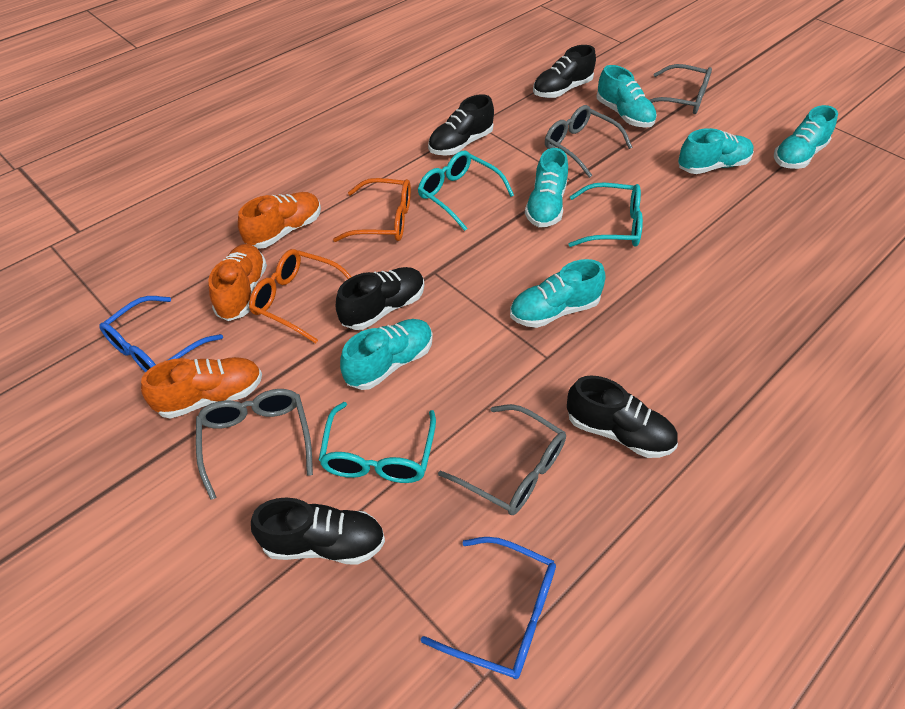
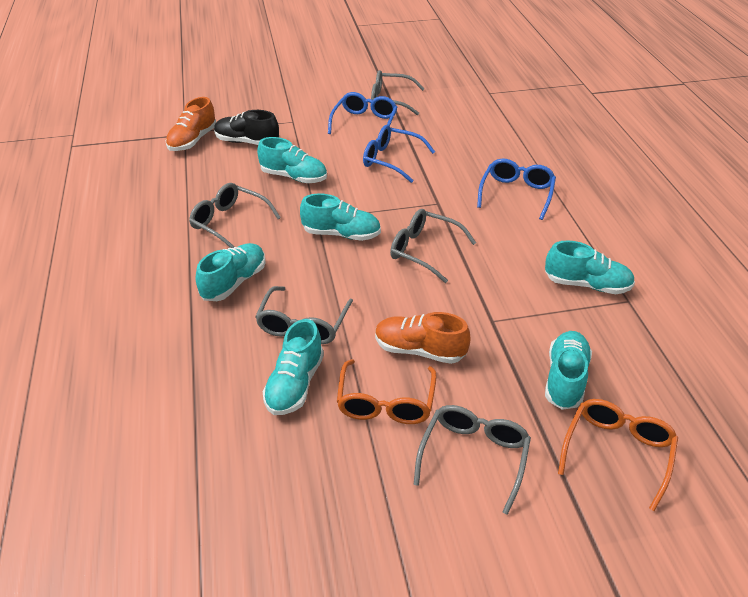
black shoe: [251,497,385,565] [336,267,424,330] [428,94,494,156] [533,45,596,98] [567,375,678,458] = 5 -> [214,110,279,145] = 1
blue glasses: [99,296,223,372] [421,537,556,679] = 2 -> [328,92,398,134] [363,125,435,183] [477,159,556,220] = 3
grey glasses: [196,389,313,500] [438,404,566,515] [545,105,632,178] [649,64,712,114] = 4 -> [189,183,281,248] [255,286,353,344] [371,70,425,115] [390,209,476,283] [413,405,531,515] = 5
orange shoe: [141,357,262,419] [208,244,267,321] [238,192,321,249] = 3 -> [166,97,216,151] [375,312,470,364] = 2
turquoise glasses: [319,402,436,483] [418,151,514,231] [568,183,643,247] = 3 -> none = 0

